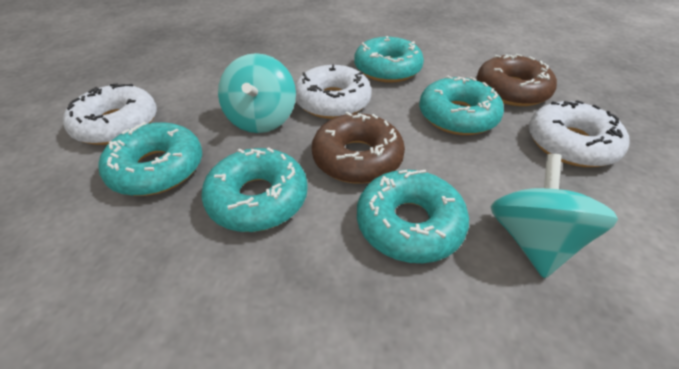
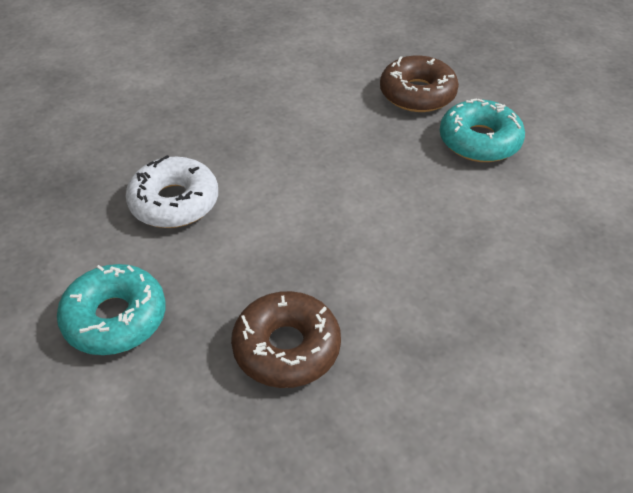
turquoise donut: [98,122,202,196] [201,147,308,232] [354,36,424,83] [357,170,469,263] [419,75,504,135] = 5 -> [57,264,166,355] [440,99,525,162] = 2
turquoise spinning top: [218,53,296,133] [490,154,618,278] = 2 -> none = 0
white donut: [63,84,157,145] [295,65,372,119] [529,100,630,167] = 3 -> [125,155,218,228] = 1

